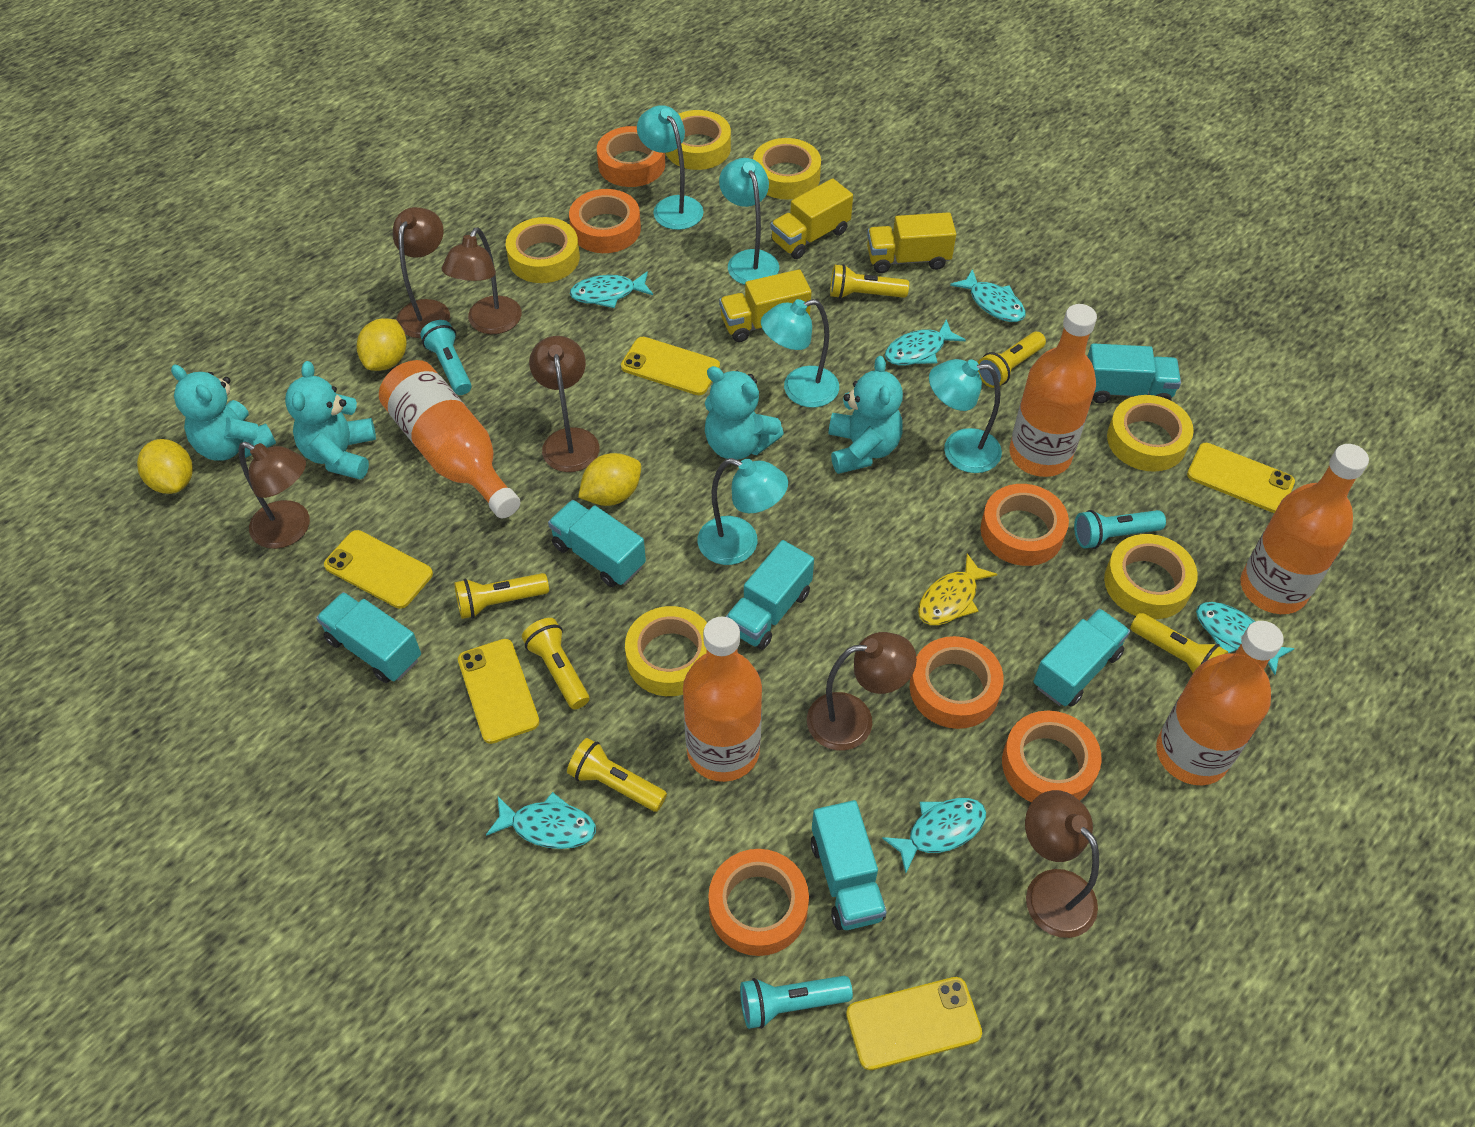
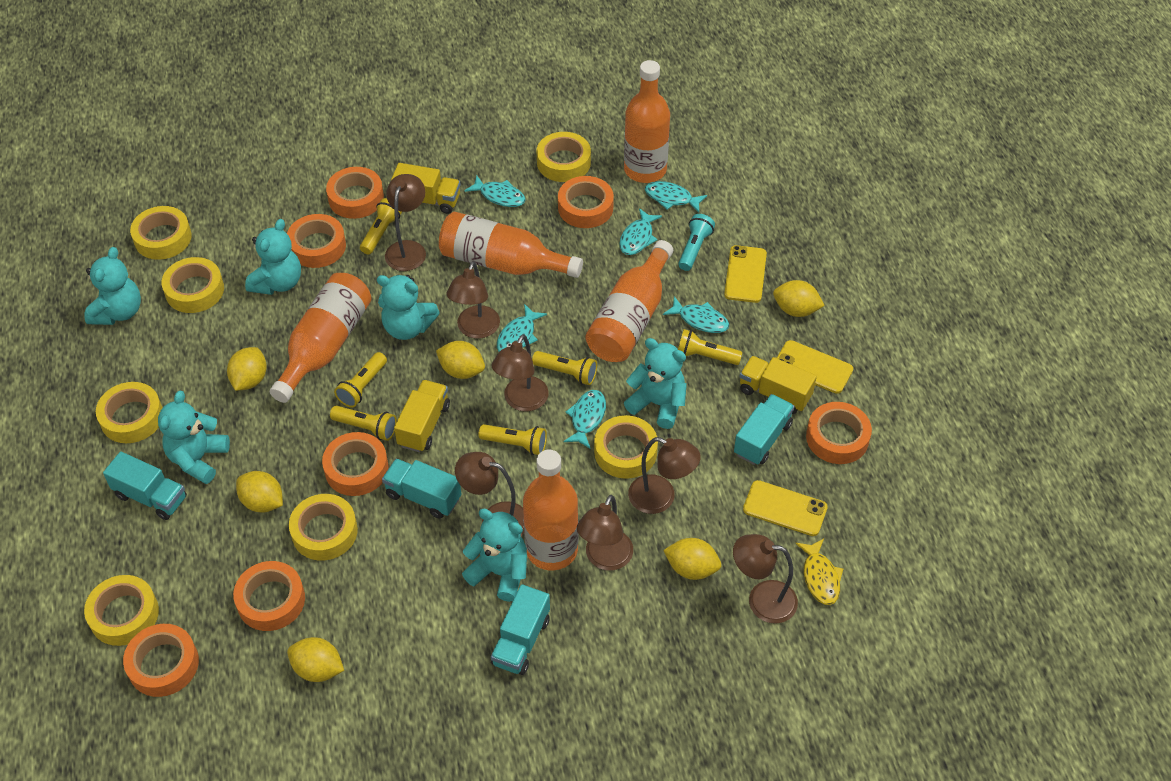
brown lamp: [239,442,310,549] [393,207,450,338] [442,227,522,334] [529,336,599,472] [807,632,917,750] [1025,790,1099,938] = 6 -> [385,174,426,271] [446,261,500,339] [455,452,524,536] [492,334,549,411] [577,495,633,571] [628,437,701,514] [733,534,798,624] = 7
orange tape: [569,189,641,253] [597,126,665,187] [708,849,809,956] [910,636,1004,729] [981,484,1069,566] [1002,711,1102,803] = 6 -> [123,624,199,697] [233,561,305,631] [287,214,346,268] [322,432,389,496] [326,167,384,219] [558,176,614,228] [806,402,872,464] = 7
turquoise flashlight: [420,320,472,395] [740,976,853,1029] [1074,510,1166,549] = 3 -> [678,214,715,271] = 1
turquoise lamp: [637,105,704,230] [698,458,788,565] [719,158,779,285] [761,299,839,408] [929,359,1002,473] = 5 -> none = 0
turquoise teddy bear: [171,365,276,461] [285,361,376,479] [705,366,784,460] [829,356,903,474] = 4 -> [85,247,141,325] [158,391,230,484] [245,219,301,295] [377,275,440,340] [462,509,527,602] [624,338,687,429] = 6
turquoise truck: [316,592,421,683] [548,500,646,587] [726,540,814,650] [811,800,887,930] [1033,608,1130,707] [1087,343,1181,403] = 6 -> [103,452,187,520] [382,458,461,519] [491,584,550,675] [734,394,795,465] = 4
yellow lemon: [137,439,193,494] [357,318,407,371] [578,453,641,506] = 3 -> [227,347,267,391] [236,471,283,513] [287,637,344,682] [436,341,485,379] [663,538,721,580] [773,280,825,317] = 6
yellow phone: [324,530,433,609] [458,639,540,744] [621,337,720,395] [846,977,982,1070] [1187,443,1295,513] = 5 -> [724,245,767,303] [743,480,828,536] [777,340,853,394] = 3
yellow tape: [506,217,580,283] [625,606,707,696] [666,110,731,170] [753,138,821,199] [1104,534,1198,619] [1107,395,1194,472] = 6 -> [84,575,159,646] [96,382,162,443] [130,206,192,260] [162,257,224,313] [289,494,358,561] [537,132,591,182] [594,415,658,479] = 7

